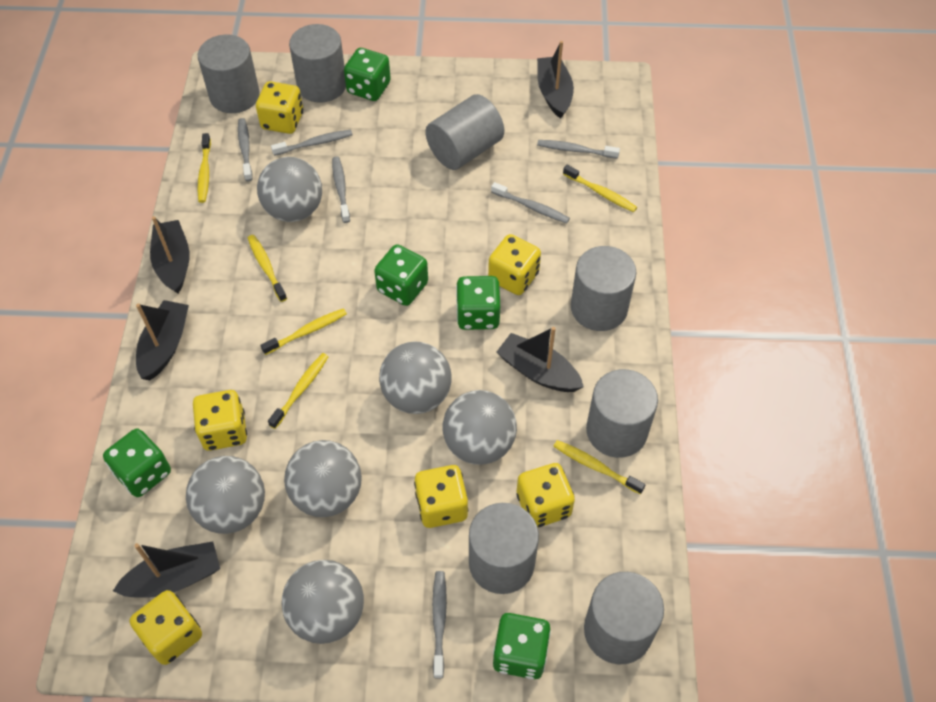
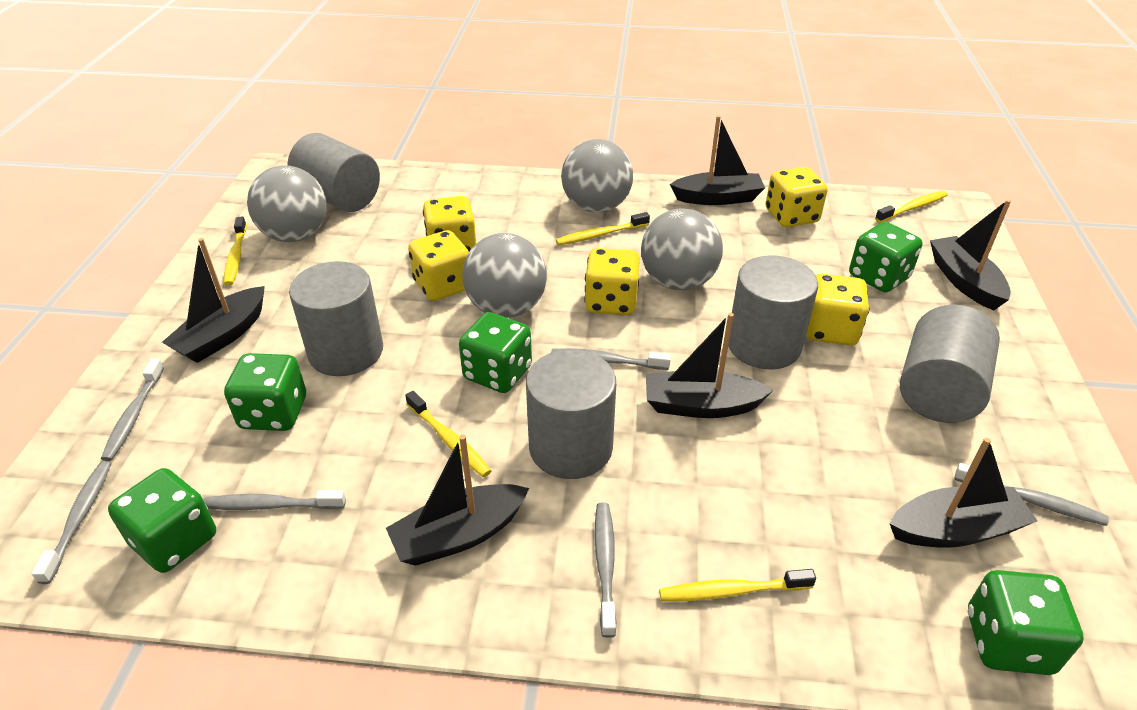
black boat: [113,541,220,598] [136,300,189,380] [150,216,190,294] [497,327,584,392] [537,41,574,119] = 5 -> [162,238,265,363] [386,435,529,566] [646,313,773,418] [670,115,765,205] [889,438,1038,548] [930,200,1011,310] = 6
grey ball: [186,456,265,534] [257,157,322,222] [281,560,364,644] [284,440,362,517] [379,341,452,414] [443,390,517,465] = 6 -> [247,165,327,242] [462,233,547,318] [561,139,633,213] [641,208,723,290] = 4
grey cylinder: [198,35,260,113] [289,24,346,103] [425,94,504,170] [469,503,539,594] [571,246,636,331] [584,572,664,664] [586,369,658,458] = 7 -> [287,133,380,212] [289,261,383,376] [526,349,616,479] [728,256,818,369] [900,305,1000,423] = 5
yellow dice: [130,590,202,665] [193,390,247,451] [256,81,303,134] [414,465,468,528] [488,234,541,295] [516,463,575,528] = 6 -> [408,230,469,301] [423,196,476,251] [584,248,640,315] [765,167,828,228] [806,274,869,346] = 5
yellow toothbrush: [198,133,211,203] [248,235,287,302] [261,308,347,355] [268,353,329,429] [553,440,645,494] [563,165,637,212] = 6 -> [224,216,247,285] [405,391,491,477] [556,212,650,245] [659,569,816,601] [875,191,948,223] = 5

